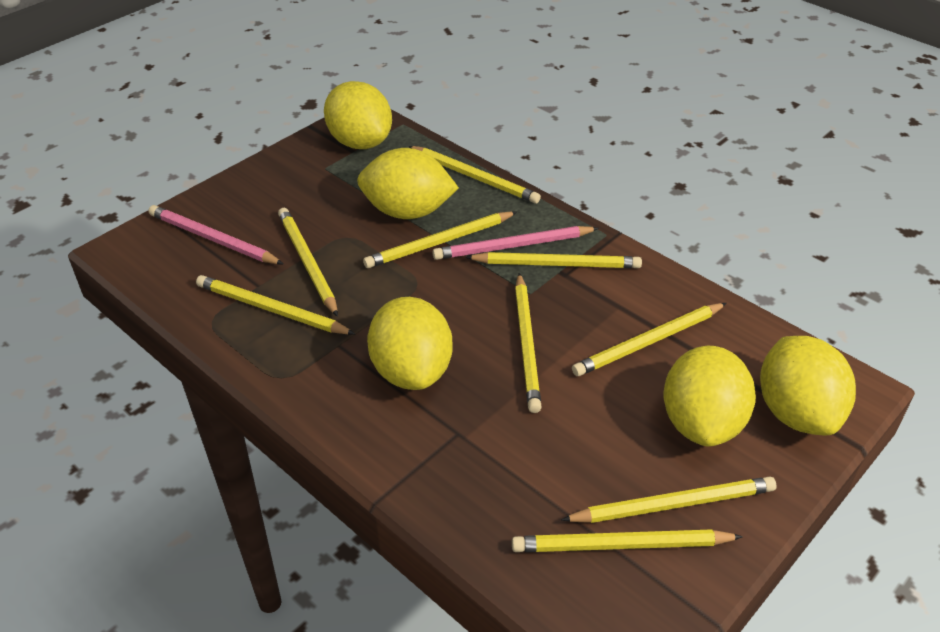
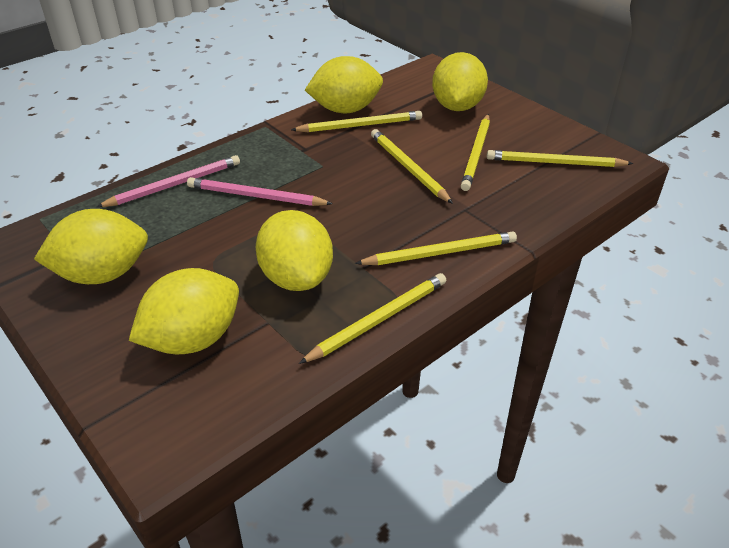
yellow pencil: [196,275,355,335] [278,208,338,317] [363,211,517,268] [408,146,541,204] [465,252,642,268] [512,529,743,552] [515,273,542,413] [561,476,777,523] [572,303,727,376] = 9 -> [291,111,422,132] [299,273,447,364] [355,231,517,265] [371,129,453,204] [461,114,490,191] [487,150,633,167] = 6

